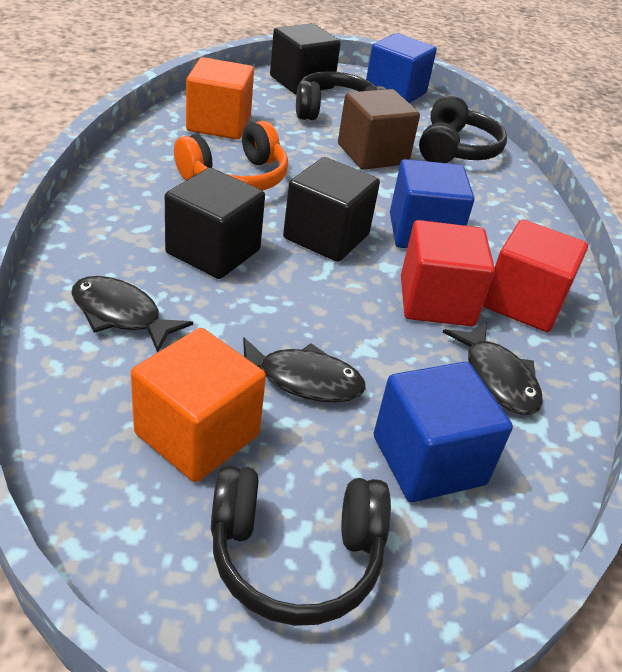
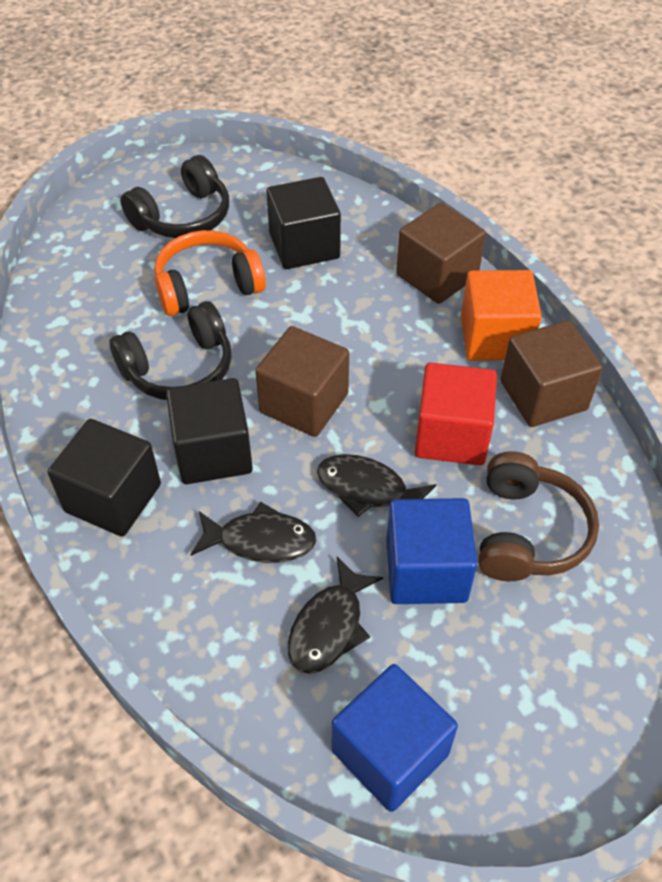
black headphones: [211,465,391,626] [296,71,386,120] [419,95,507,163] = 3 -> [109,301,232,400] [120,155,229,238] = 2
blue cube: [366,33,437,103] [374,362,513,502] [390,159,475,248] = 3 -> [332,664,458,812] [386,498,477,604] = 2
brown cube: [338,89,420,170] = 1 -> [255,326,349,437] [396,203,486,304] [500,320,603,427] = 3
brown headphones: none = 0 -> [478,451,599,581] = 1
orange cube: [131,328,266,482] [186,57,254,140] = 2 -> [461,270,542,361] = 1
red cube: [401,220,495,326] [483,219,588,332] = 2 -> [415,362,497,465] = 1

